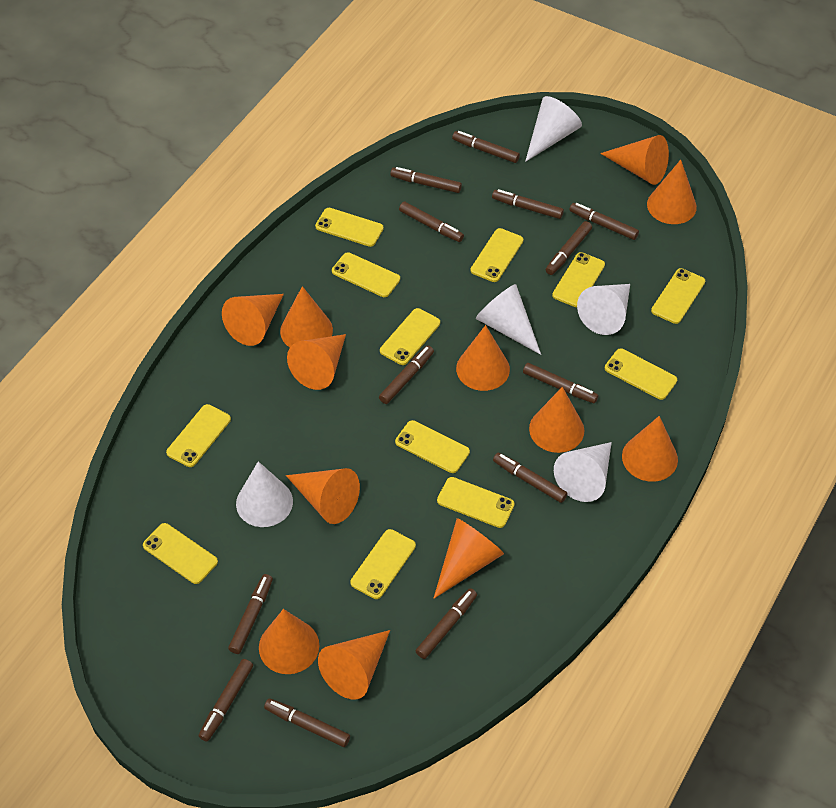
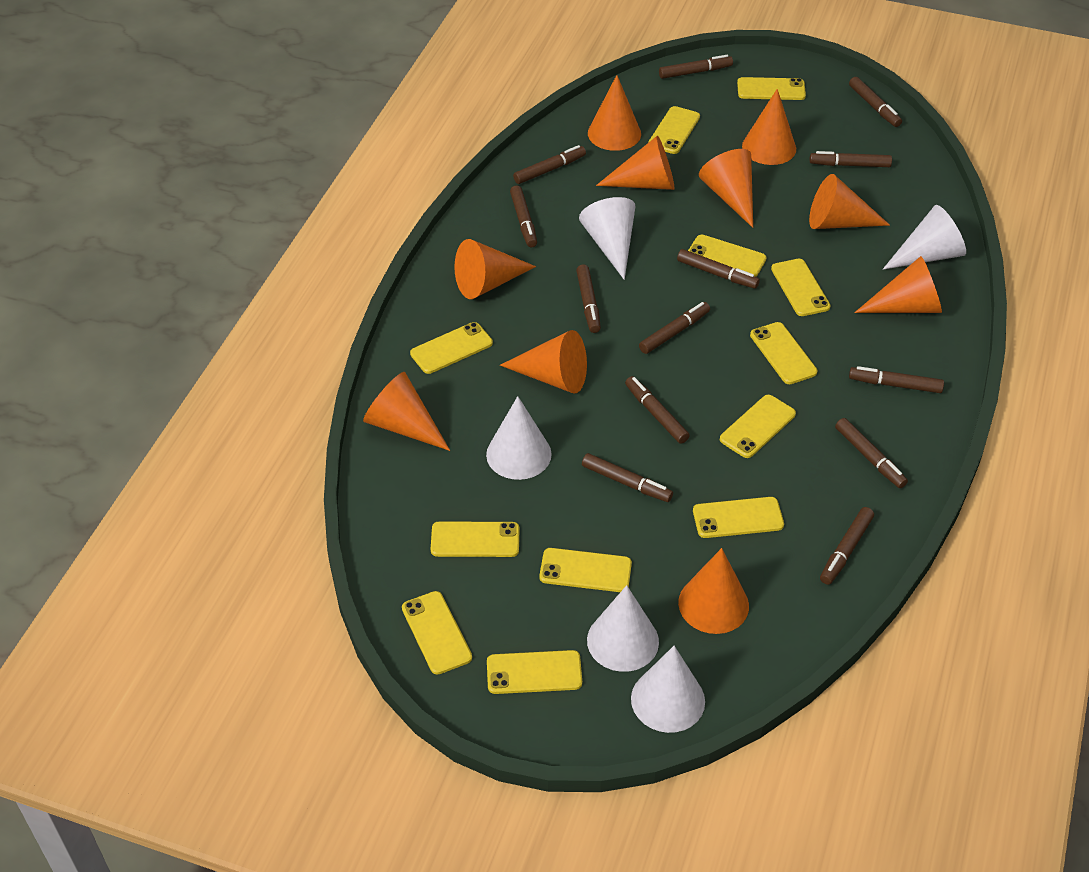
orange cone: [222,294,284,346] [259,609,319,674] [280,286,333,347] [286,468,360,524] [287,334,346,390] [318,630,390,700] [433,518,504,599] [456,325,510,391] [529,387,584,453] [600,135,669,185] [622,416,678,482] [647,160,697,224] = 12 -> [363,372,450,451] [454,239,536,299] [500,330,587,394] [588,75,641,151] [596,136,674,190] [678,548,749,634] [699,149,753,228] [742,89,796,165] [809,174,890,229] [854,256,942,313] = 10

